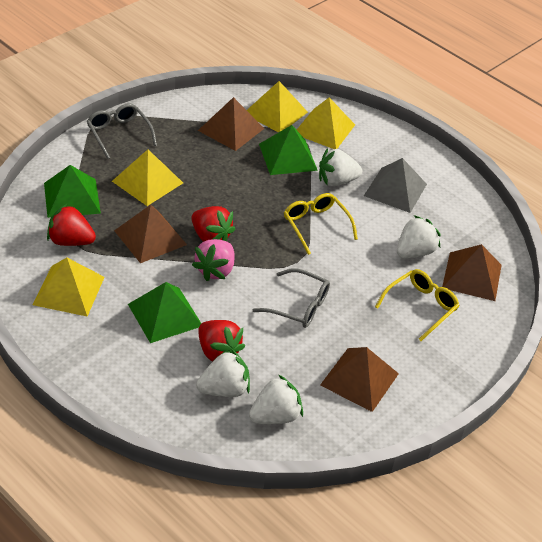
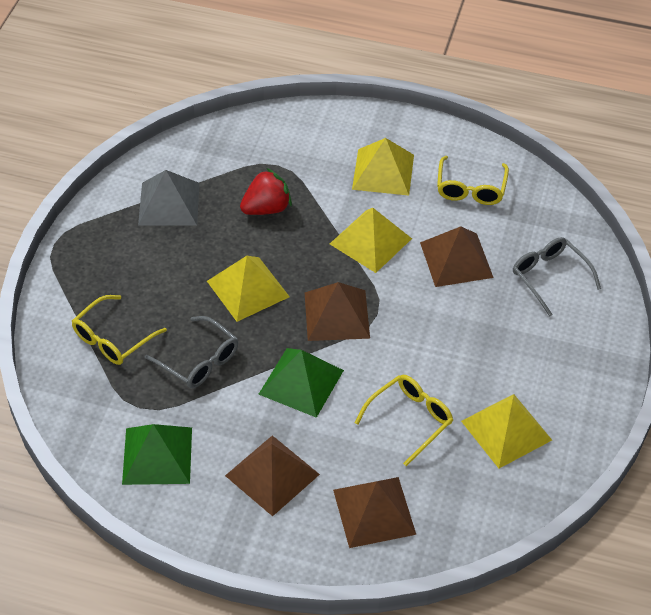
green pyramid: [44,165,101,218] [128,282,202,343] [259,125,318,175] = 3 -> [122,424,192,485] [259,348,344,418] = 2
pink strawberry: [192,239,235,281] = 1 -> none = 0
red strawberry: [47,204,96,246] [191,206,235,242] [199,320,245,361] = 3 -> [240,168,292,215] = 1
white strawberry: [196,349,250,397] [249,375,303,424] [319,148,362,186] [397,215,441,258] = 4 -> none = 0
yellow glasses: [284,193,358,255] [375,269,459,341] = 2 -> [72,295,167,365] [355,375,453,466] [437,156,509,205] = 3

